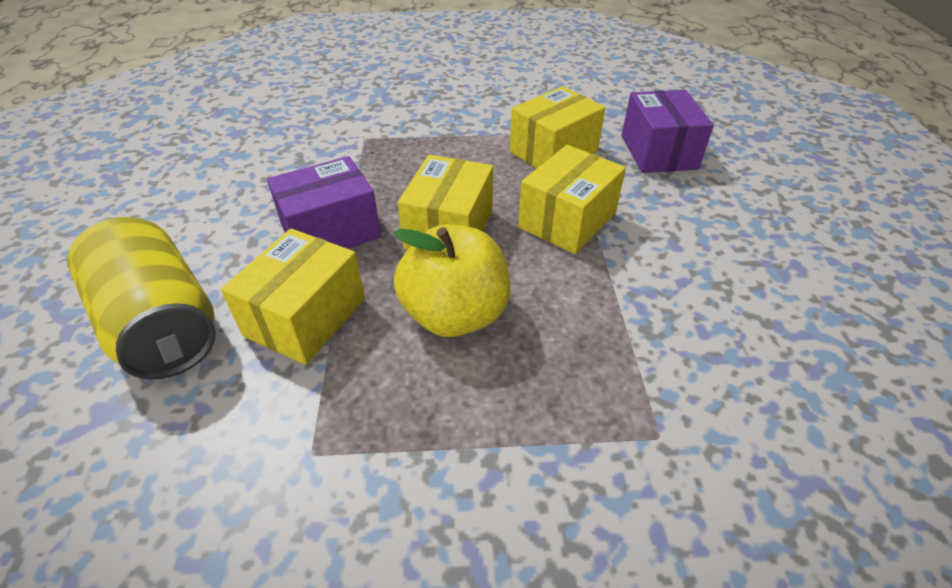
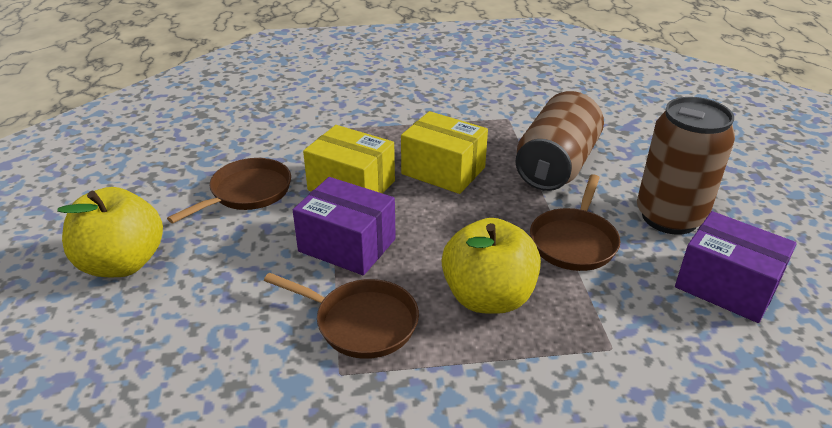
brown can: none = 0 -> [515,91,604,191] [637,97,735,235] = 2
brown pan: none = 0 -> [167,158,291,223] [264,273,419,359] [530,174,621,271] = 3
yellow apple: [394,224,510,337] = 1 -> [57,187,163,277] [442,218,541,314] = 2
yellow box: [221,228,365,365] [398,155,493,250] [510,86,606,168] [518,145,626,254] = 4 -> [303,125,395,194] [401,111,488,194] = 2
yellow can: [68,217,216,379] = 1 -> none = 0

